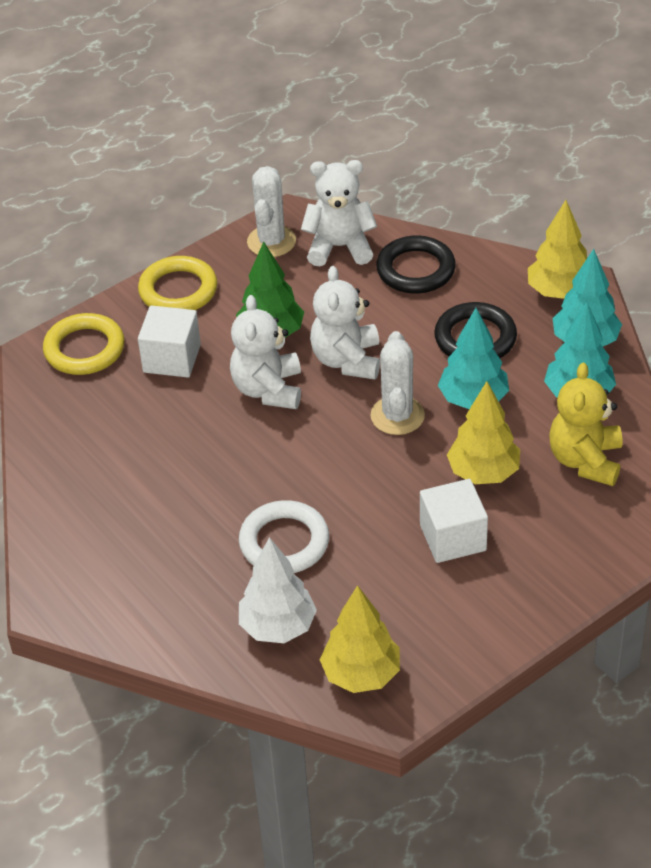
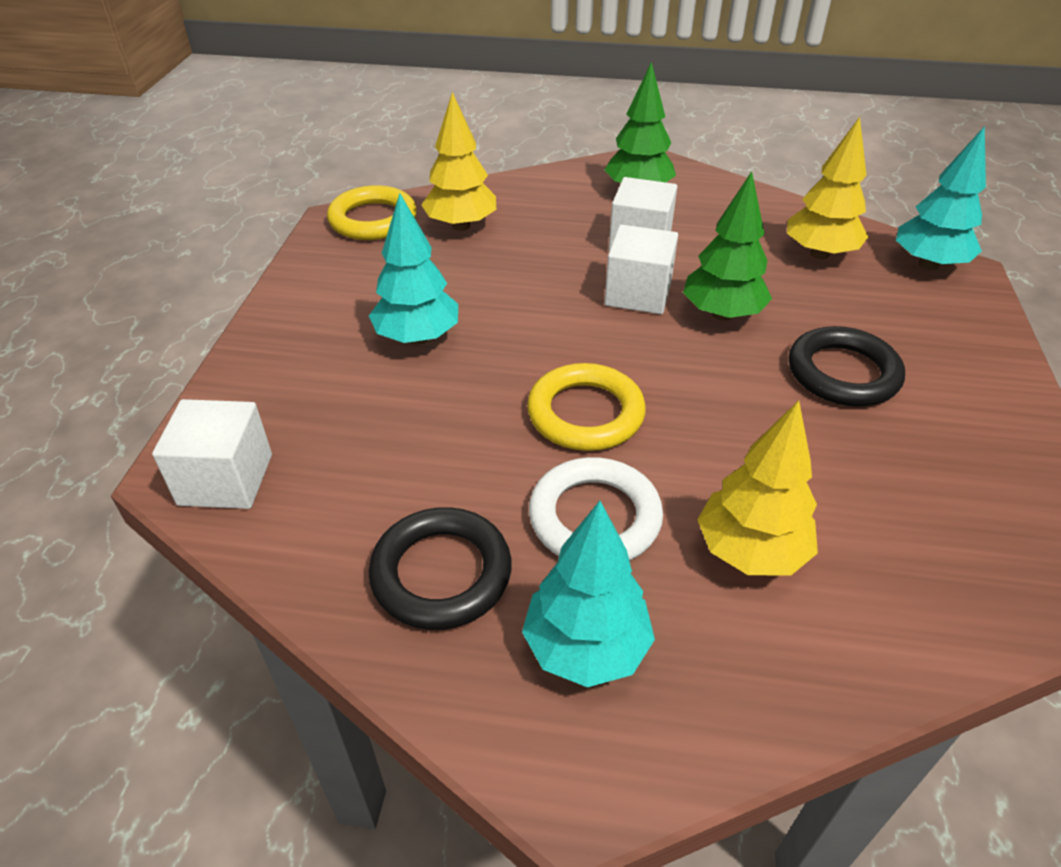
green tree: [236,241,304,338] = 1 -> [604,62,676,183] [683,171,772,321] = 2
white cactus: [247,166,296,257] [371,331,425,435] = 2 -> none = 0
white cube: [138,305,201,377] [420,479,488,563] = 2 -> [152,399,272,509] [604,224,678,314] [609,177,678,251] = 3
white teddy bear: [230,295,301,409] [301,160,377,266] [310,266,380,379] = 3 -> none = 0
white tree: [239,537,317,643] = 1 -> none = 0
yellow teddy bear: [549,362,622,486] = 1 -> none = 0

